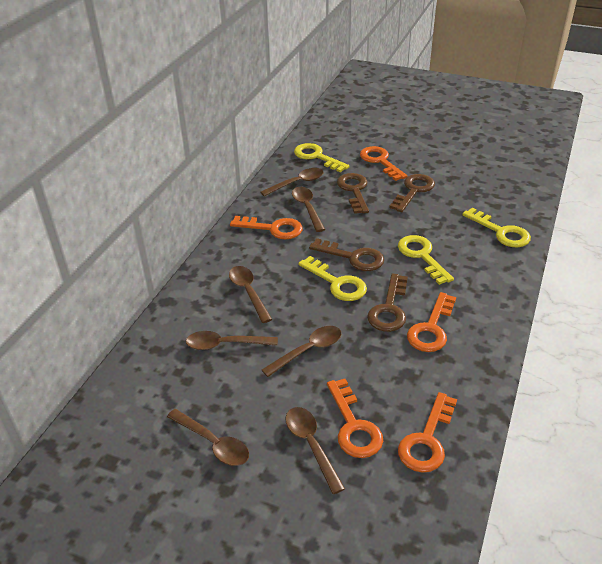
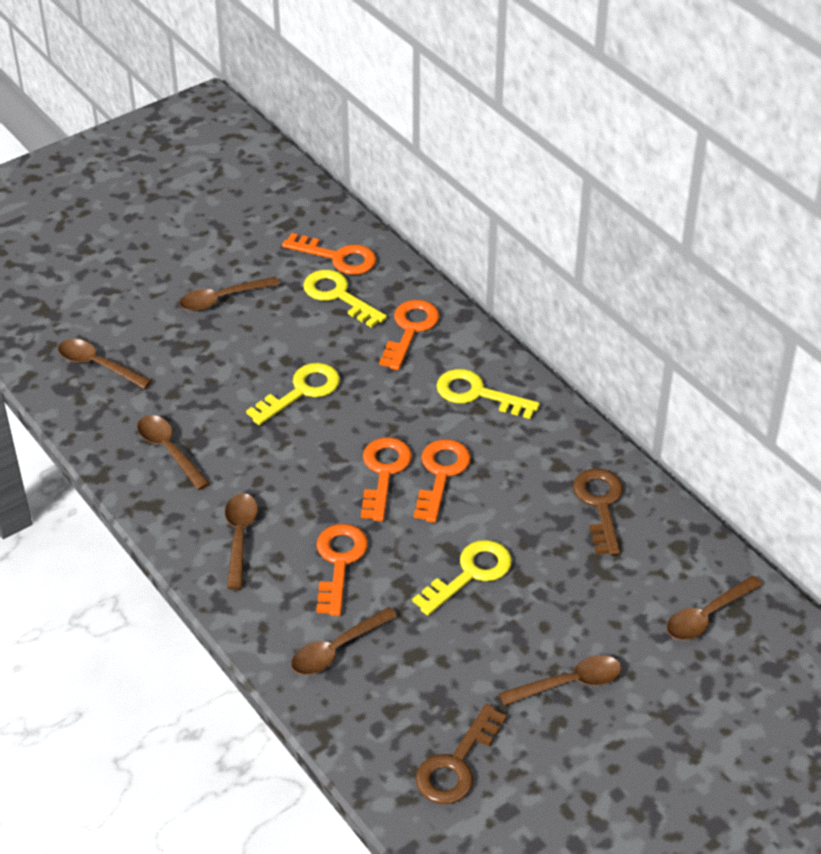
brown key: [309,238,384,271] [337,173,369,214] [367,273,408,332] [389,174,435,212] = 4 -> [415,704,507,804] [573,468,623,555] = 2

